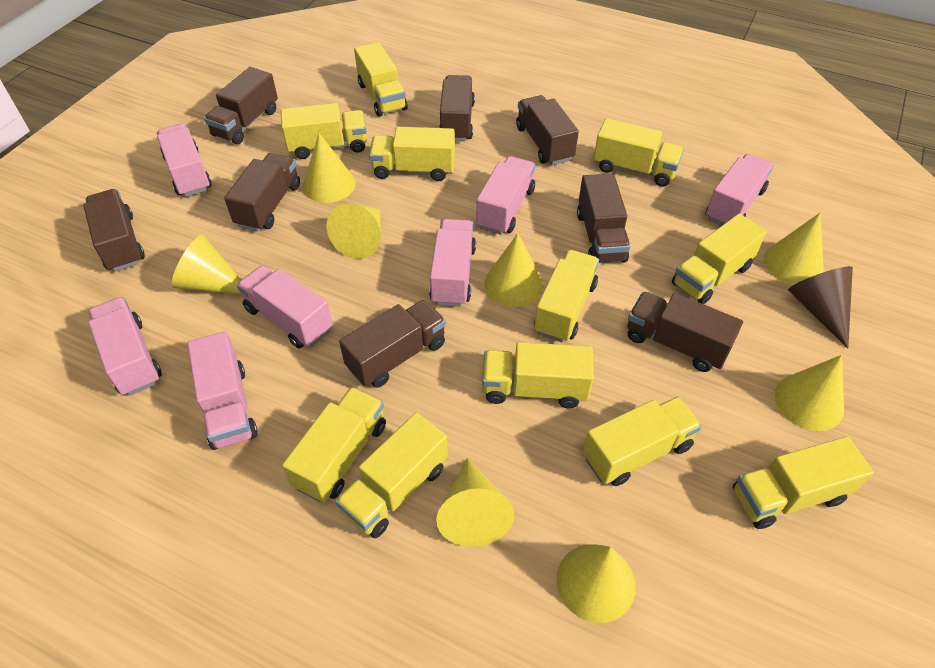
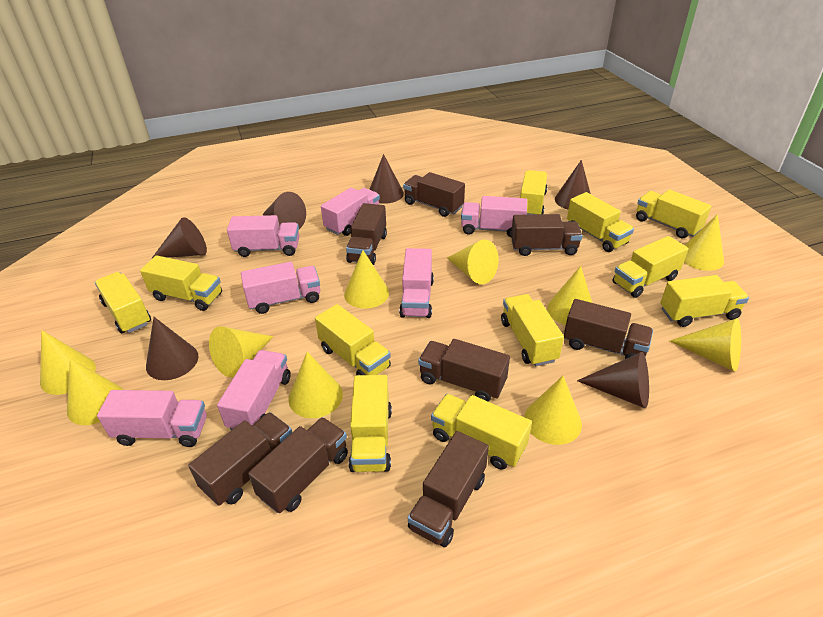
brown cone: [788,266,853,348] = 1 -> [146,317,199,380] [152,217,207,258] [262,192,306,229] [369,154,404,204] [555,160,591,209] [577,352,649,409] = 6
yellow cone: [172,234,242,295] [303,133,356,203] [327,204,381,259] [436,458,514,547] [484,233,544,307] [556,544,636,623] [764,213,824,285] [775,355,844,431] = 8 -> [40,330,96,395] [67,359,123,425] [209,326,273,377] [289,352,343,418] [344,250,389,309] [447,240,499,284] [524,376,582,445] [547,266,592,325] [670,318,741,372] [684,214,724,271] = 10

